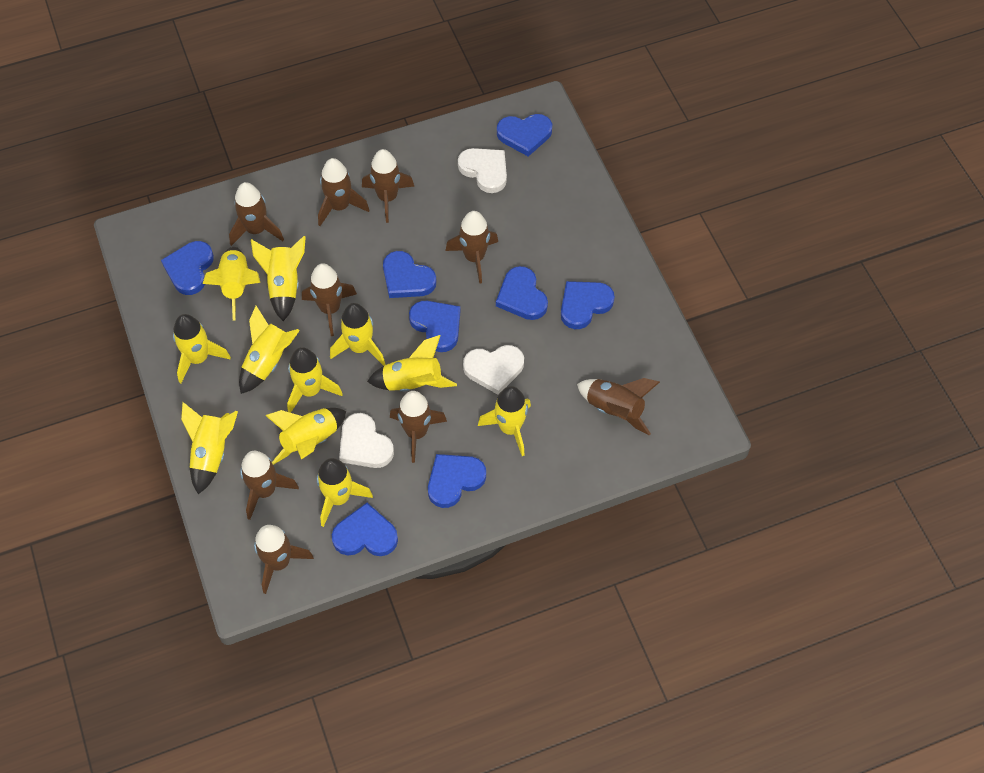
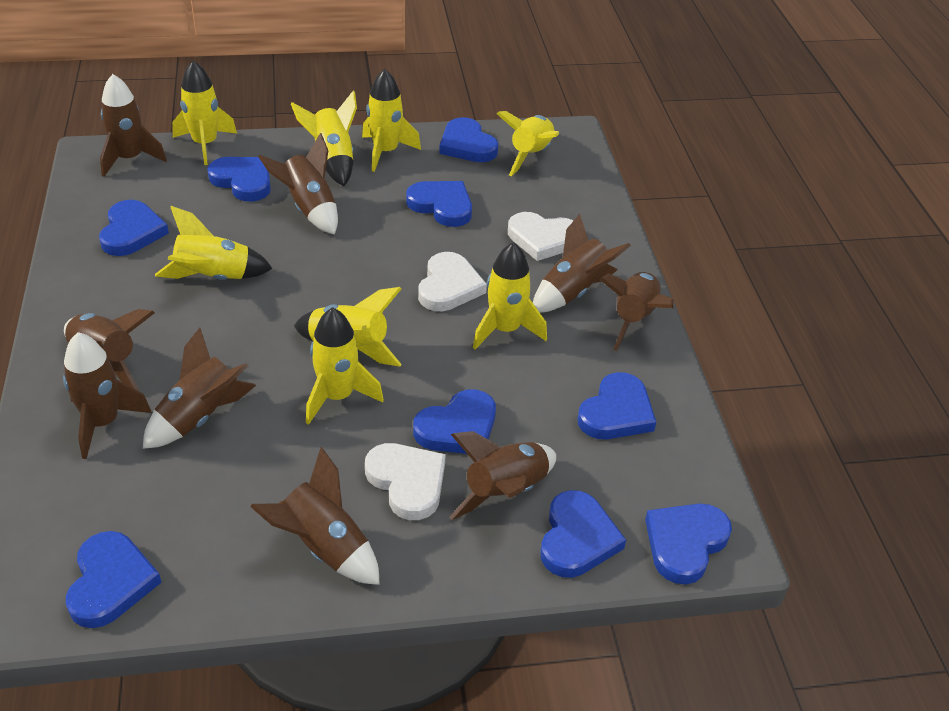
blue heart: [161,241,214,295] [332,503,398,556] [383,251,437,298] [409,301,460,352] [428,454,486,508] [496,266,548,320] [497,114,552,156] [561,281,615,329] = 8 -> [66,531,162,628] [99,200,169,256] [207,157,271,202] [406,181,472,227] [413,389,496,454] [439,117,498,162] [540,490,626,578] [578,372,656,439] [645,504,732,584] = 9
yellow rocket: [173,314,231,383] [181,402,238,494] [202,247,260,321] [239,306,300,394] [251,236,306,321] [265,408,346,465] [287,347,343,413] [317,458,373,527] [330,303,385,366] [367,335,457,392] [478,386,531,456] = 11 -> [155,206,273,280] [172,61,237,165] [291,91,357,186] [294,287,402,367] [306,307,384,425] [362,69,421,172] [473,242,547,350] [496,111,559,177] = 8

